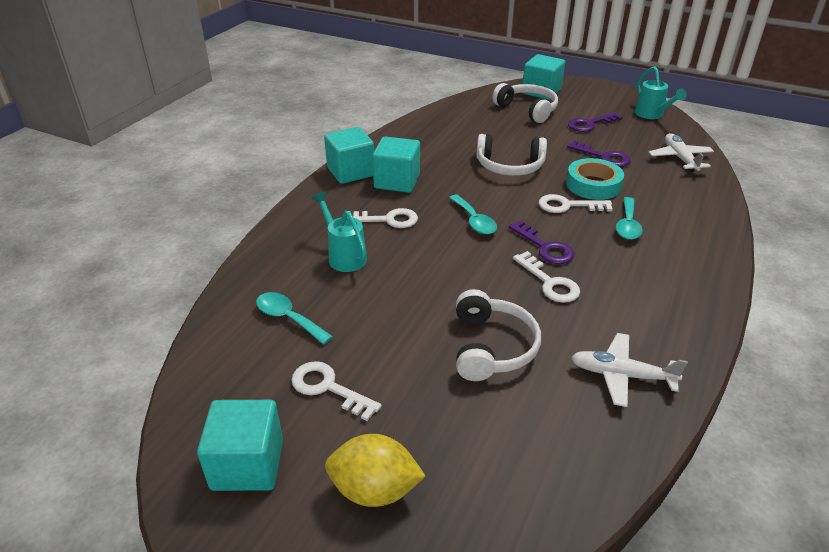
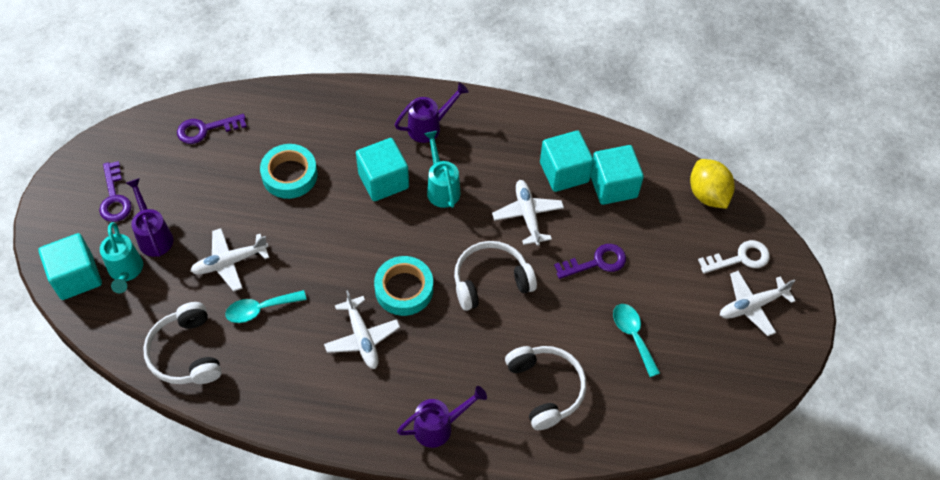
purple watering can: none = 0 -> [126,178,173,257] [395,82,469,143] [397,386,487,448] = 3
turquoise spoon: [256,292,333,344] [449,195,497,234] [616,197,643,240] = 3 -> [225,290,307,323] [613,304,660,377] = 2
turquoise tape: [566,158,624,200] = 1 -> [260,144,318,199] [374,256,433,316] = 2
white key: [291,361,382,421] [347,208,418,228] [513,251,580,303] [539,194,613,213] = 4 -> [698,240,770,274] = 1
white plane: [571,333,688,407] [649,133,714,172] = 2 -> [190,228,270,292] [324,290,400,369] [492,180,564,246] [720,271,796,336] = 4

